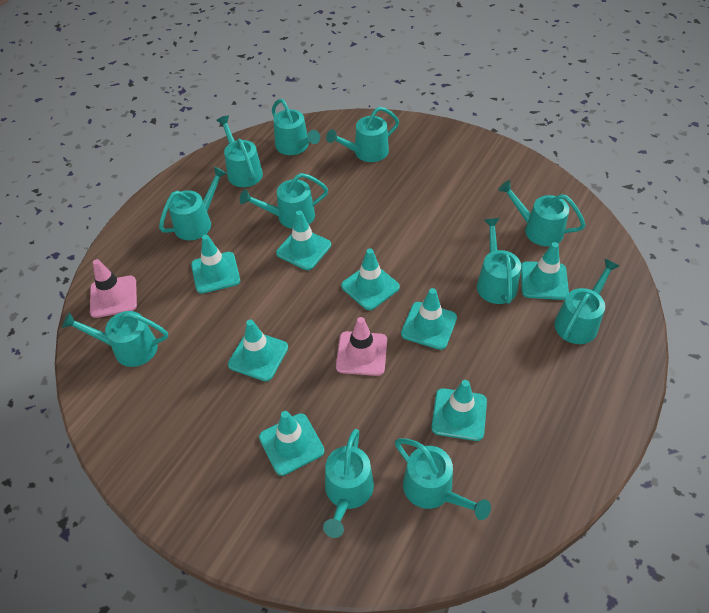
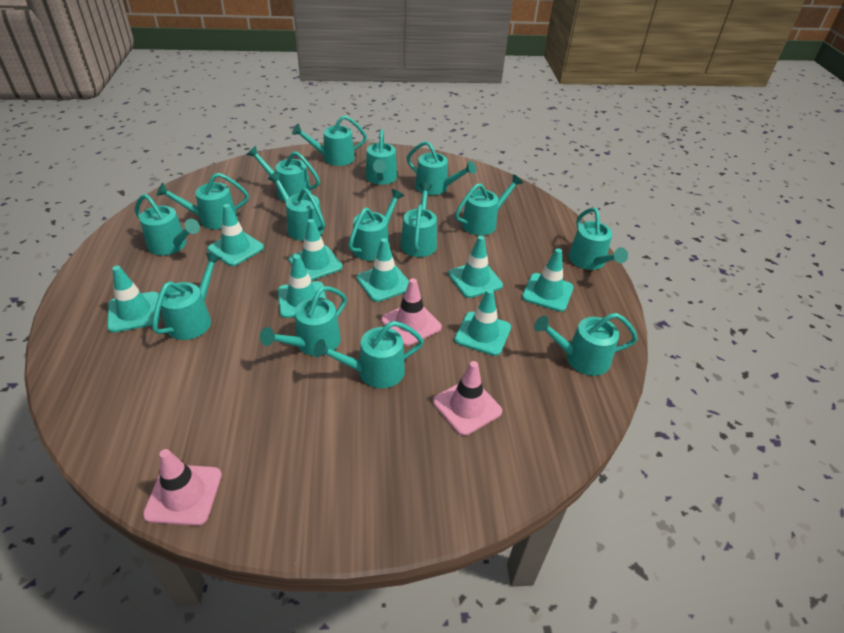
pink traffic cone: [90,259,137,318] [336,317,387,376] = 2 -> [143,449,222,526] [381,278,442,346] [433,361,502,436] = 3
turquoise watering can: [62,311,168,367] [159,167,227,240] [216,116,263,187] [240,173,328,229] [272,99,320,155] [323,429,374,538] [326,107,399,162] [395,438,491,520] [477,218,521,304] [498,180,586,246] [554,259,619,344] = 11 -> [135,194,200,255] [152,252,221,340] [156,173,249,229] [247,146,320,201] [260,286,347,356] [268,172,325,241] [292,115,367,166] [314,321,424,388] [348,189,404,261] [365,129,397,185] [400,183,437,257] [407,141,476,195] [455,174,523,235] [534,313,638,376] [568,208,628,270] = 15

